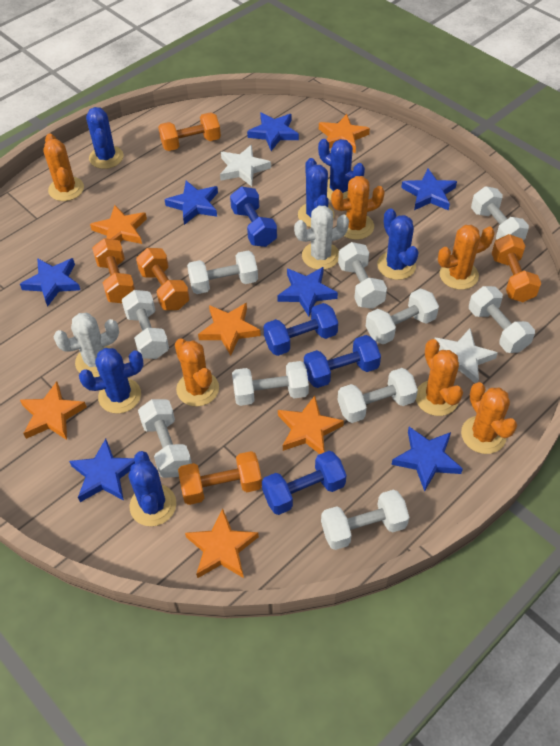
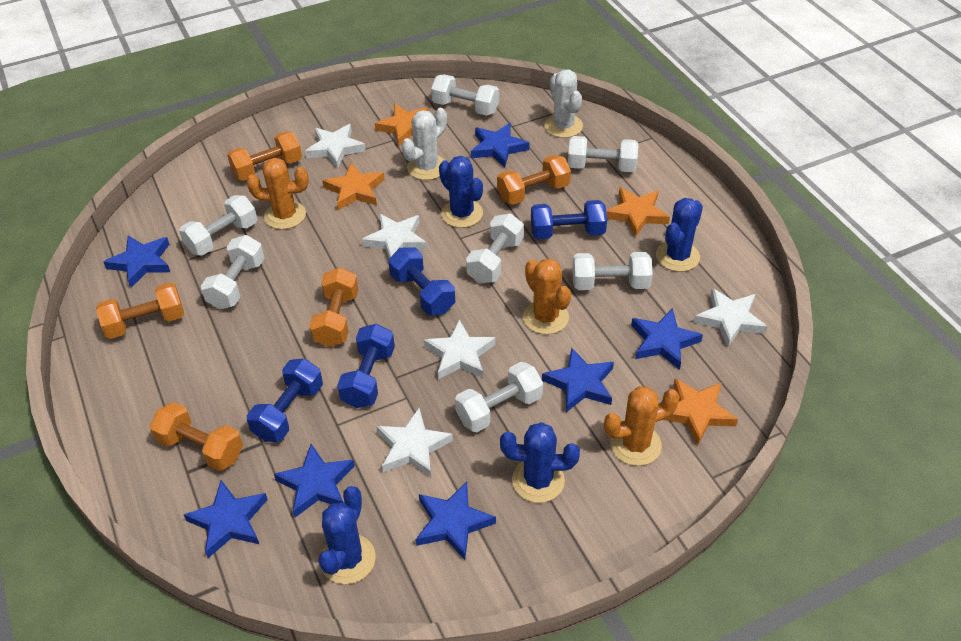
blue cactus: [79,348,144,414] [86,107,123,169] [129,451,176,526] [298,158,335,227] [318,139,365,200] [377,208,419,280] = 6 -> [319,486,376,584] [439,156,483,228] [500,422,580,503] [656,198,703,272] = 4
orange cactus: [43,133,84,201] [175,338,219,407] [331,176,385,240] [416,339,463,416] [438,225,495,290] [461,382,517,454] = 6 -> [246,158,309,229] [523,259,571,334] [604,386,680,466] = 3
orange star: [20,381,87,440] [90,205,147,244] [185,509,259,578] [198,303,261,356] [278,396,344,454] [319,114,370,153] = 6 -> [322,163,385,210] [375,104,429,147] [606,187,670,237] [663,378,738,445] = 4
white dumbbell: [122,290,169,359] [138,399,192,478] [187,251,258,294] [232,361,309,406] [321,490,409,550] [338,242,387,309] [338,368,418,423] [366,289,439,344] [469,286,535,353] [471,186,529,240] = 10 -> [179,195,257,256] [201,235,264,309] [431,74,499,116] [455,362,543,432] [466,213,524,283] [568,136,639,172] [572,252,653,290] = 7
white star: [220,145,271,187] [434,328,498,383] = 2 -> [305,124,366,168] [362,214,427,258] [376,408,453,477] [424,319,496,379] [694,288,768,347] = 5

